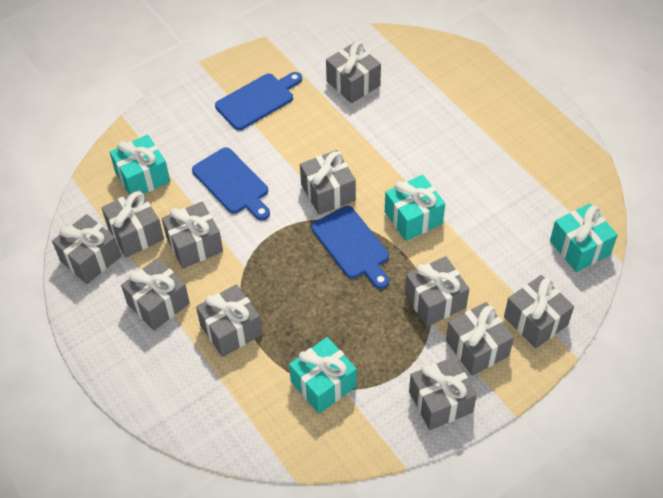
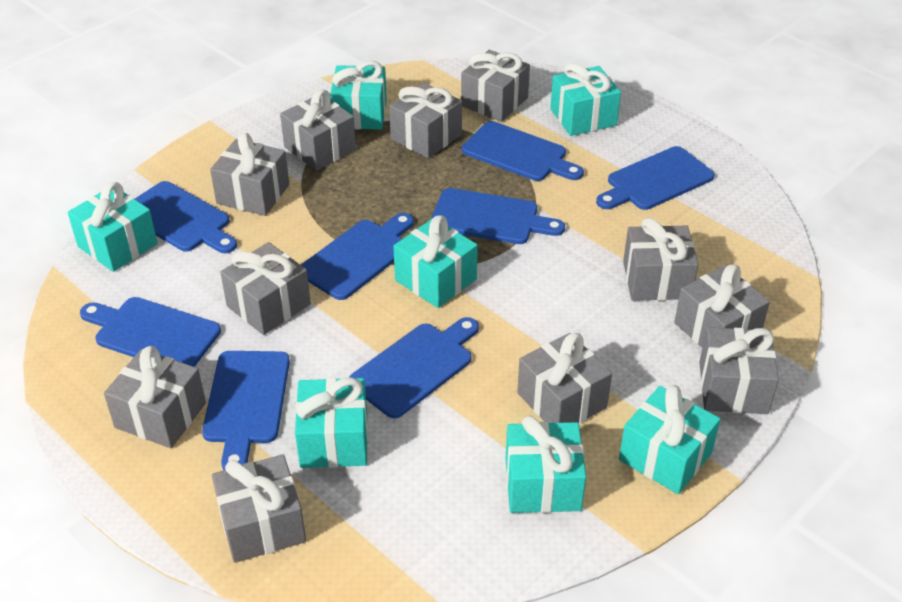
blue cutting board: [192,147,270,220] [215,72,302,130] [311,206,389,289] = 3 -> [80,297,221,367] [135,181,237,253] [202,351,290,470] [301,213,414,300] [349,317,479,418] [431,188,565,244] [462,121,584,181] [596,146,714,210] = 8
turquoise gift: [109,135,170,194] [289,337,357,414] [385,175,445,241] [550,204,618,272] = 4 -> [68,182,158,272] [295,377,368,468] [330,61,387,130] [393,215,478,308] [505,416,586,513] [550,63,621,136] [619,385,721,494] = 7

